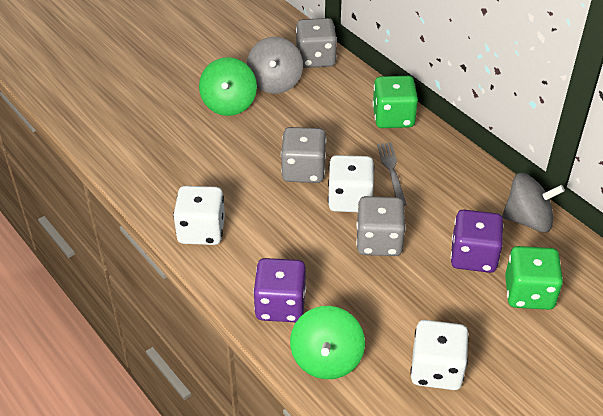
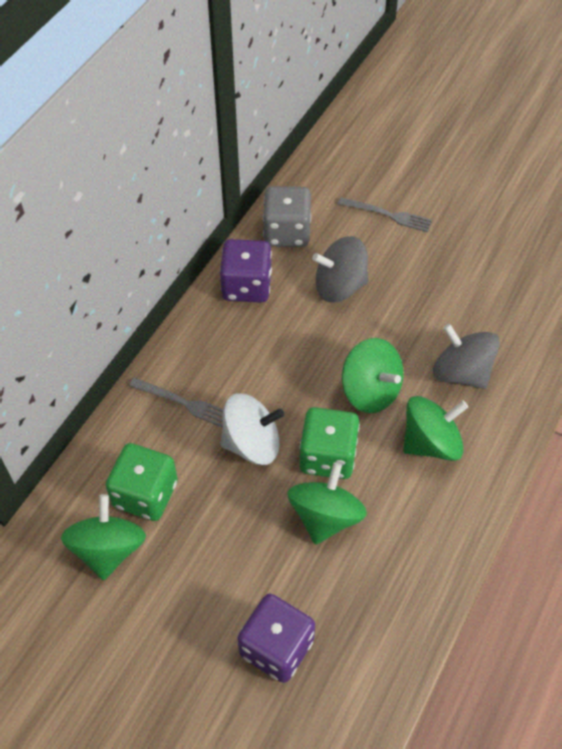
green spinning top: [199,57,257,116] [290,306,365,379] = 2 -> [61,494,146,581] [287,463,367,545] [342,338,403,413] [403,396,468,461] = 4
grey dice: [281,127,326,183] [296,18,337,68] [356,196,406,256] = 3 -> [263,186,311,247] = 1
grey fork: [377,142,406,206] = 1 -> [129,378,223,427] [338,197,432,232] = 2
white dice: [173,186,225,245] [328,155,374,212] [410,320,469,390] = 3 -> none = 0
white spinning top: none = 0 -> [220,393,284,465] = 1

